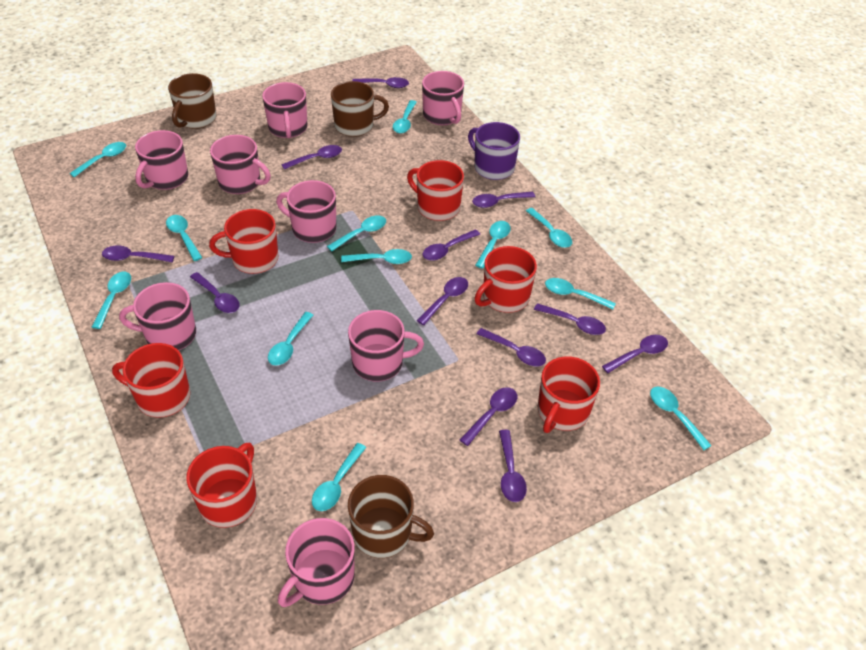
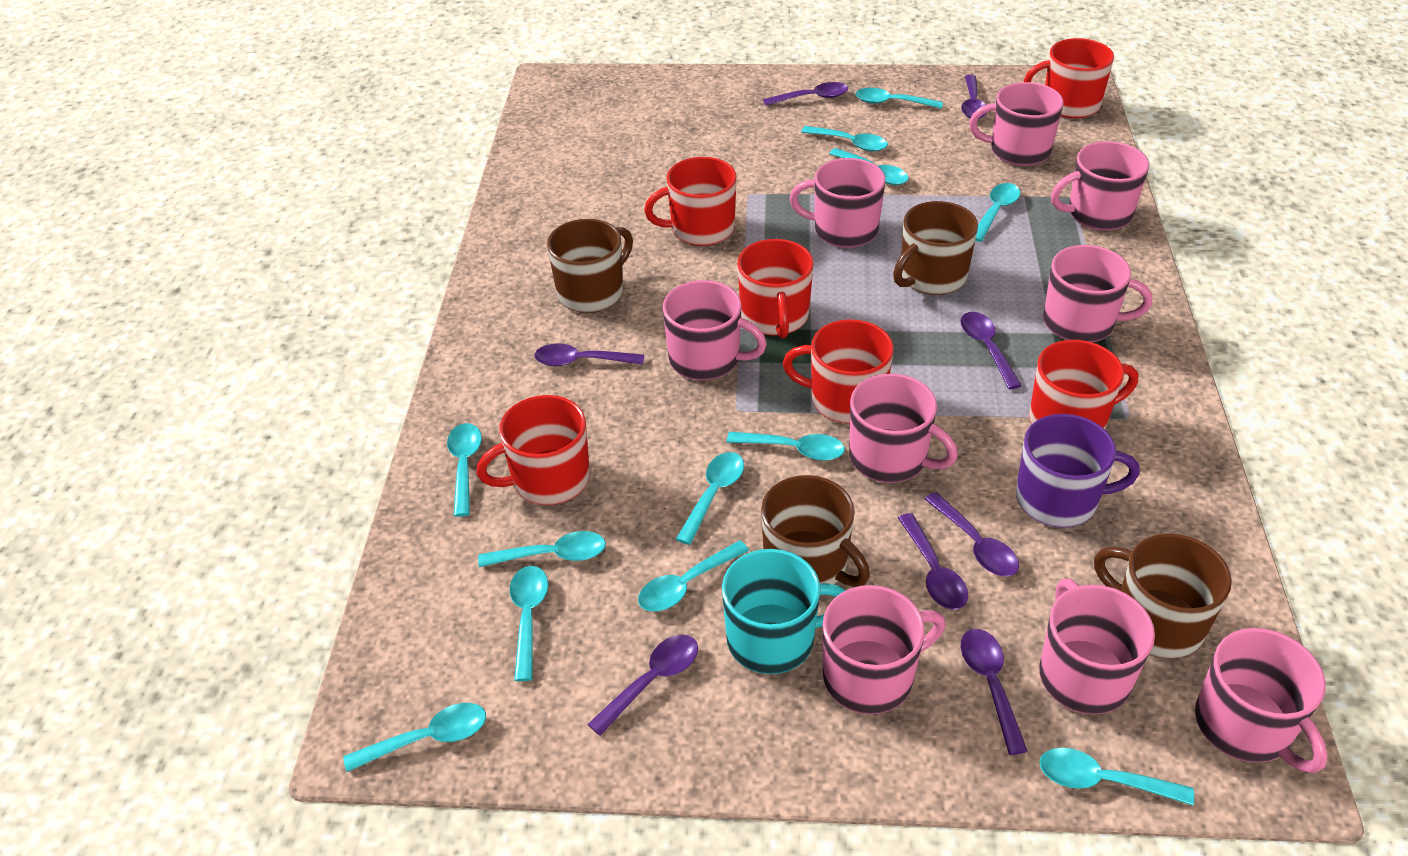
brown mug: [168,73,216,129] [331,81,389,137] [348,475,434,558] = 3 -> [547,219,633,313] [761,475,870,587] [893,201,978,295] [1094,533,1232,659] = 4
pink mug: [119,282,196,351] [135,130,188,190] [210,135,271,194] [262,82,307,138] [276,180,336,243] [278,518,355,607] [348,310,424,382] [422,71,464,125] = 8 -> [663,280,767,380] [789,158,885,248] [823,585,946,714] [849,374,958,483] [969,82,1064,166] [1039,579,1155,715] [1043,245,1152,342] [1051,141,1149,231] [1195,628,1328,773] = 9
purple spoon: [102,246,174,262] [190,272,240,313] [281,145,342,170] [352,77,409,88] [417,277,468,325] [422,229,480,261] [460,387,517,446] [472,192,535,208] [477,328,546,366] [499,430,527,502] [534,303,606,335] [602,335,668,373] = 12 -> [534,343,644,366] [587,635,698,736] [763,82,848,106] [898,513,968,610] [925,492,1019,577] [960,312,1022,389] [961,75,987,119] [961,629,1028,755] = 8
turquoise mug: none = 0 -> [722,549,846,674] = 1

